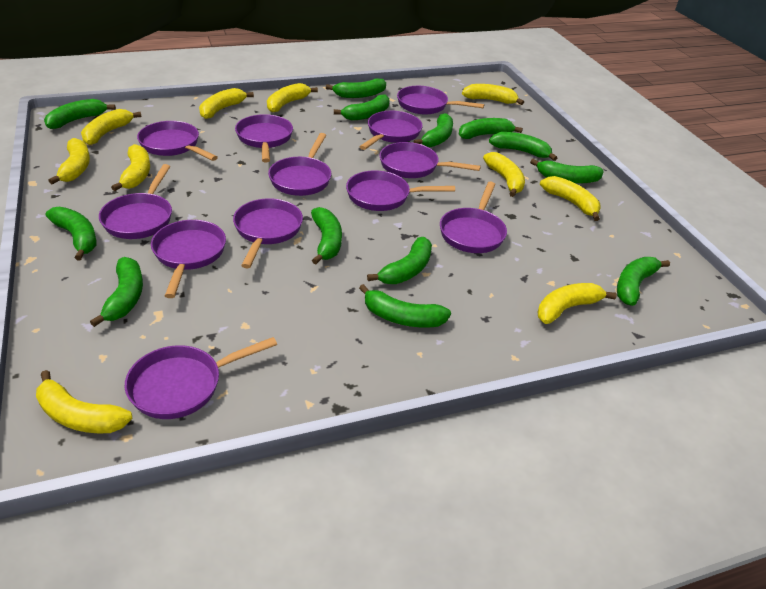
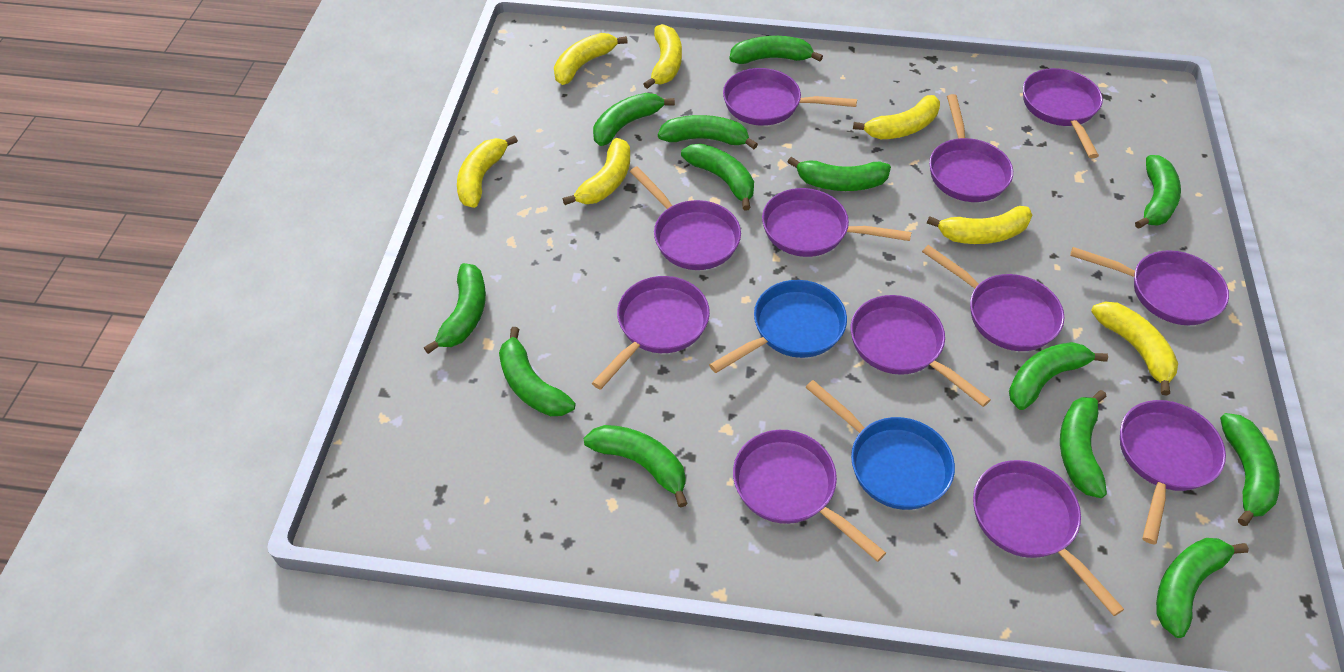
blue pan: none = 0 -> [709,280,847,373] [805,380,955,510] = 2
yellow banana: [36,370,132,433] [48,138,90,185] [81,109,142,145] [111,144,150,191] [199,88,254,119] [267,83,318,113] [462,84,524,105] [483,152,525,197] [538,283,617,324] [540,176,601,221] = 10 -> [457,135,518,208] [554,33,628,85] [563,138,630,205] [644,24,682,89] [853,95,940,139] [927,206,1032,244] [1091,301,1178,396] = 7

